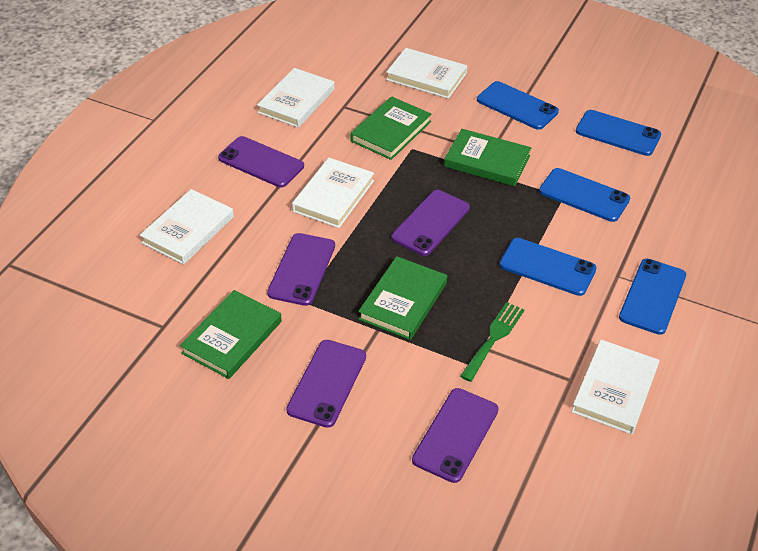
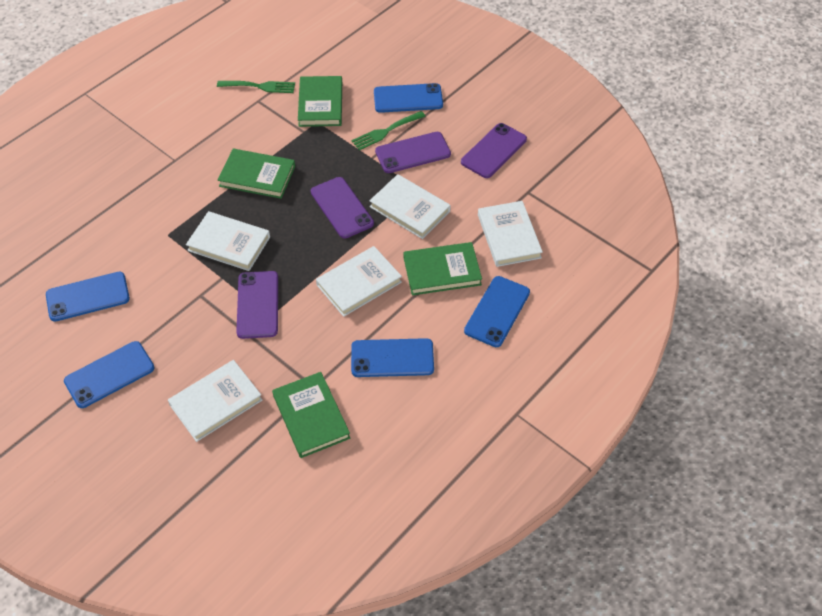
green fork: [460,302,524,382] = 1 -> [217,81,295,93] [352,111,426,150] = 2
purple phone: [218,136,304,187] [267,233,335,306] [286,340,366,428] [392,190,470,256] [412,388,499,483] = 5 -> [236,271,278,339] [311,177,374,238] [375,132,451,173] [461,123,527,178] = 4

